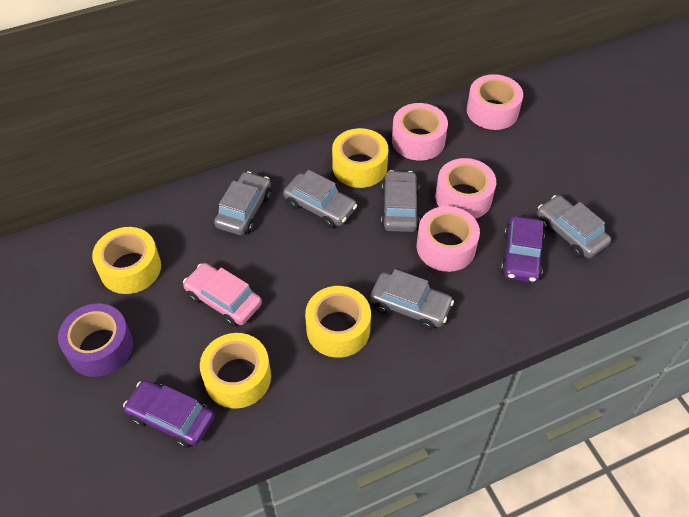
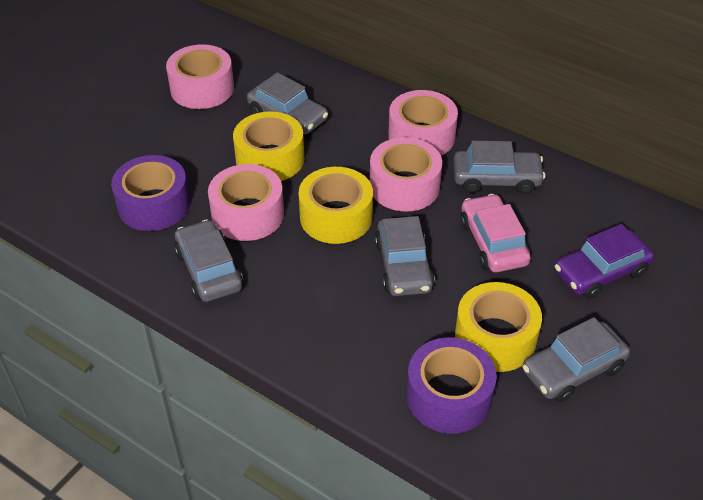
purple car: [123,380,214,448] [501,216,545,283] = 2 -> [555,224,654,299] = 1
purple tape: [58,303,133,377] = 1 -> [111,155,190,231] [406,338,497,434] = 2
yellow tape: [92,227,161,294] [200,333,271,409] [305,286,371,358] [332,128,388,188] = 4 -> [233,111,304,181] [299,167,373,244] [455,282,542,372] = 3

